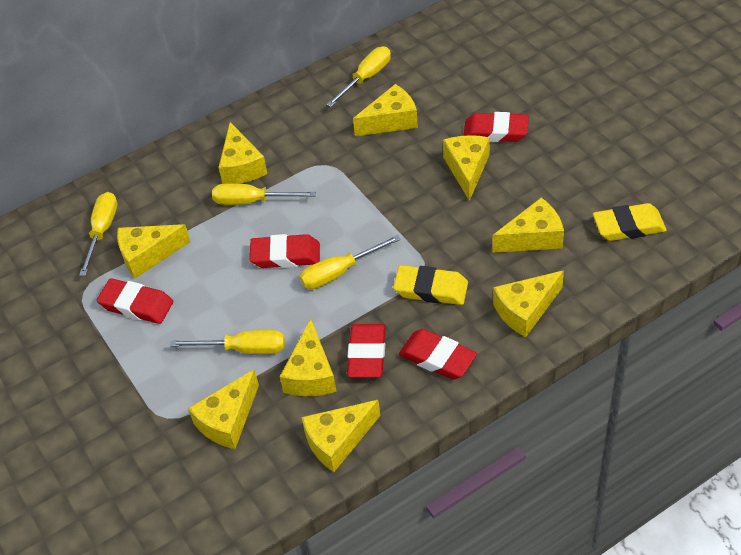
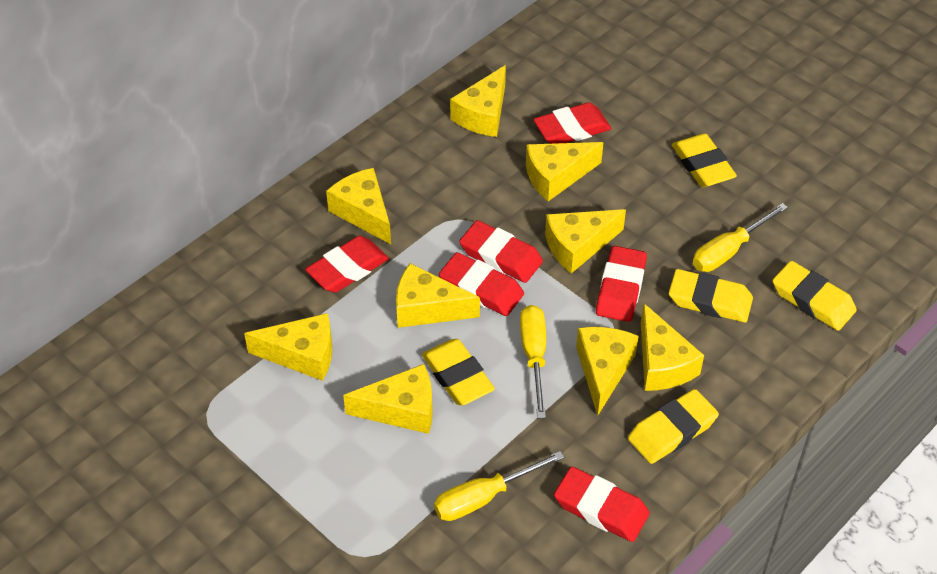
red eraser: [97,278,173,324] [250,234,320,268] [347,324,385,378] [399,329,477,380] [464,112,529,142] = 5 -> [305,236,389,293] [439,252,524,316] [459,220,543,283] [533,102,612,144] [554,467,650,542] [596,246,647,322] = 6
yellow eraser: [393,265,468,305] [593,203,667,241] = 2 -> [422,339,495,405] [628,389,719,464] [669,269,753,323] [672,133,737,187] [772,261,857,331] = 5
yellow screwdriver: [79,192,117,276] [170,330,285,354] [212,183,316,205] [300,235,401,289] [326,47,391,107] = 5 -> [434,451,564,521] [520,305,546,418] [693,203,788,272] = 3

